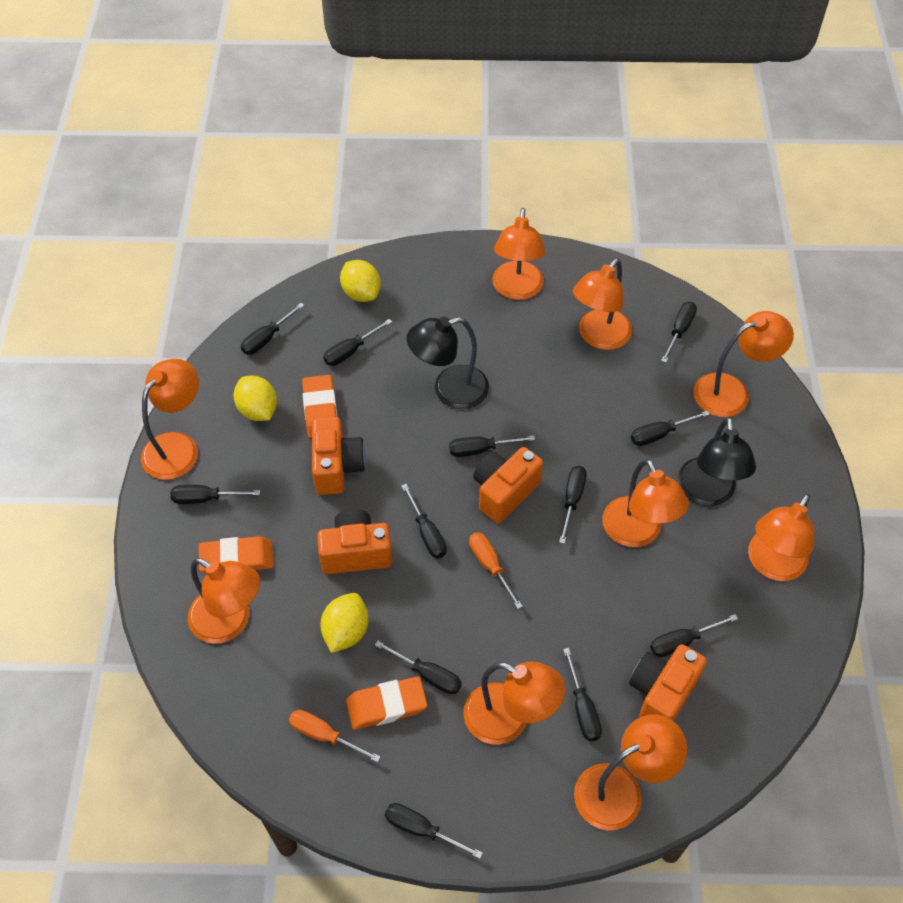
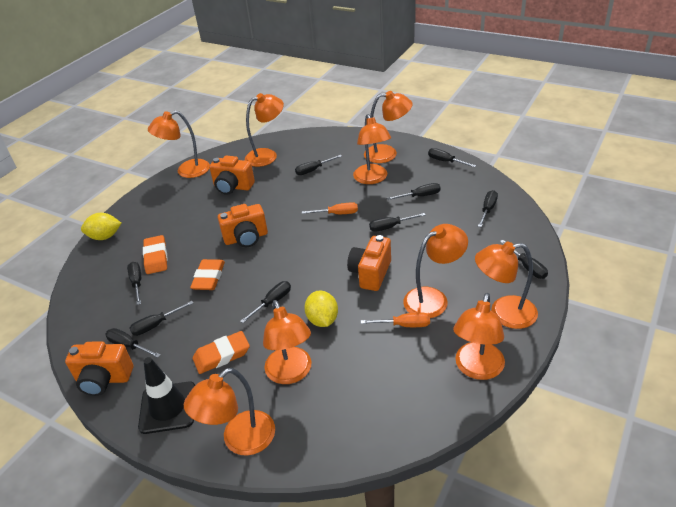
black lamp: [407,317,489,409] [678,417,756,506] = 2 -> none = 0
black screwdriver: [170,485,260,504] [241,303,305,355] [323,319,392,366] [375,640,462,694] [385,803,483,859] [401,484,446,558] [449,435,535,457] [559,466,587,544] [563,648,602,741] [631,410,710,446] [650,614,738,657] [661,302,697,363] = 12 -> [105,328,160,358] [127,262,141,305] [129,301,193,336] [240,281,291,323] [295,155,342,175] [369,213,426,232] [387,183,441,200] [428,148,476,167] [478,190,498,227] [500,240,548,279] = 10
black traffic cone: none = 0 -> [138,357,195,434] = 1
yellow lemon: [234,376,277,421] [320,593,369,653] [340,260,381,302] = 3 -> [81,213,121,240] [304,291,338,327] = 2

